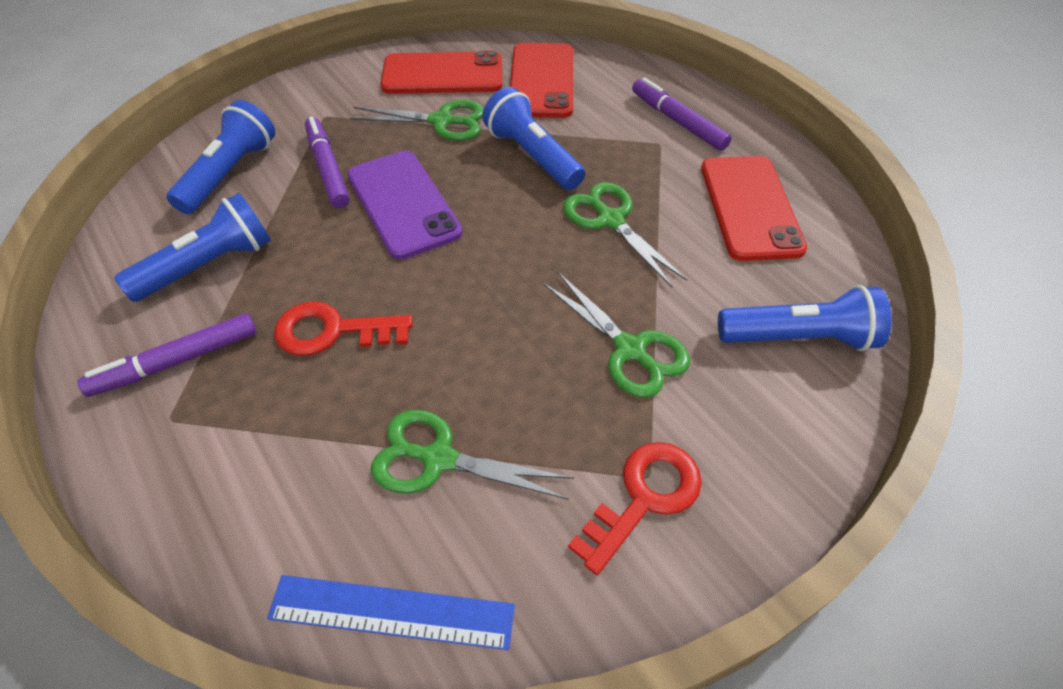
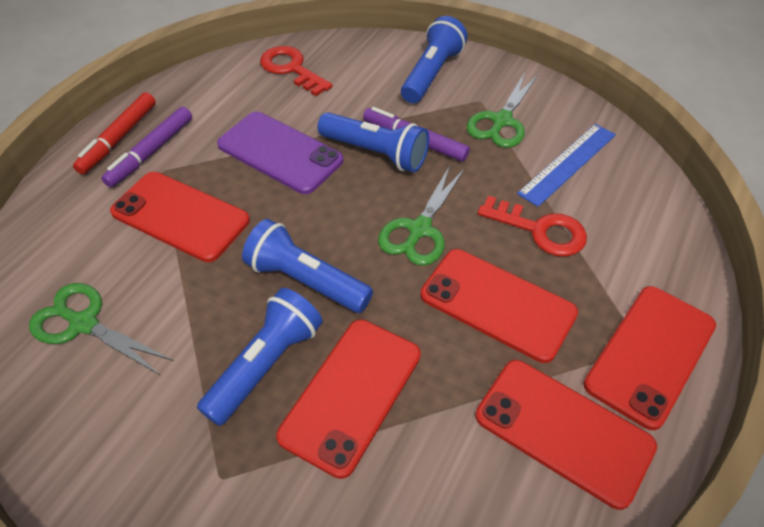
green scissors: [350,100,484,141] [371,410,574,500] [543,272,690,398] [563,182,687,287] = 4 -> [29,283,174,375] [378,166,465,266] [467,72,539,148] = 3
purple marker: [78,313,257,397] [305,117,350,208] [632,78,732,151] = 3 -> [101,107,192,188] [363,107,470,162] = 2
red marker: none = 0 -> [73,92,156,174] = 1
red phone: [381,51,502,94] [510,43,573,118] [701,156,807,261] = 3 -> [110,172,250,262] [276,319,421,479] [421,249,578,363] [475,360,657,510] [584,286,716,430] = 5

